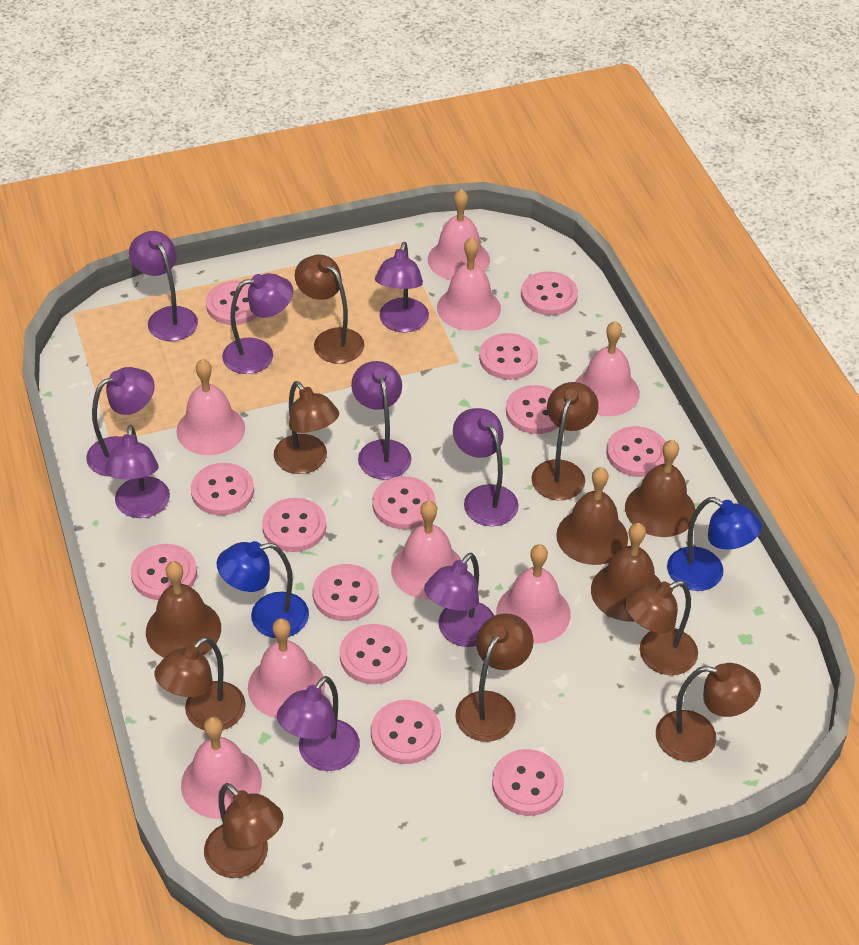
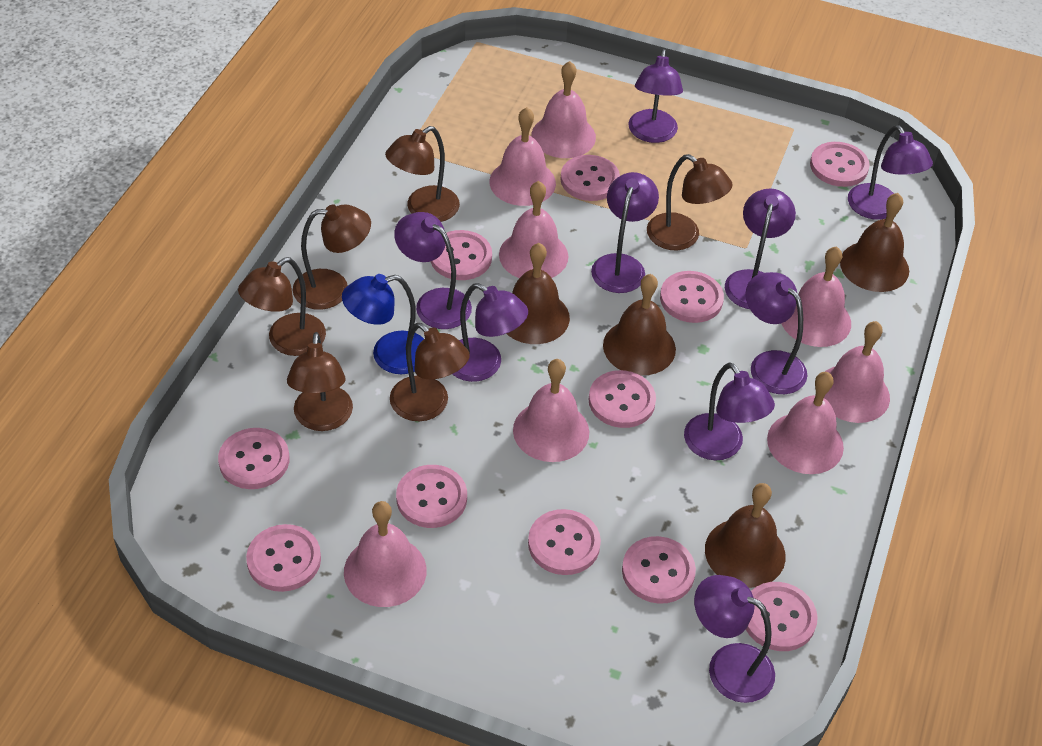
blue lamp: [217,541,309,638] [667,497,762,591] = 2 -> [342,274,424,374] = 1
brown lamp: [155,637,246,731] [204,783,283,878] [274,381,339,474] [295,255,364,364] [455,613,534,742] [531,382,599,500] [624,580,698,675] [656,663,761,762] = 8 -> [238,257,326,356] [287,332,353,431] [292,204,371,310] [385,126,460,222] [390,323,470,421] [647,154,732,250] = 6
pink button: [131,544,197,600] [191,463,254,515] [206,281,257,325] [262,498,326,552] [313,564,379,621] [340,624,407,684] [371,700,441,764] [372,476,436,529] [479,333,538,380] [492,749,564,816] [506,385,558,434] [521,271,578,315] [606,426,666,477] = 13 -> [218,428,289,489] [246,524,321,592] [396,465,467,528] [430,230,492,280] [528,509,601,575] [560,155,620,201] [589,370,656,428] [622,536,696,604] [660,271,724,323] [746,582,818,651] [810,142,870,187] = 11

